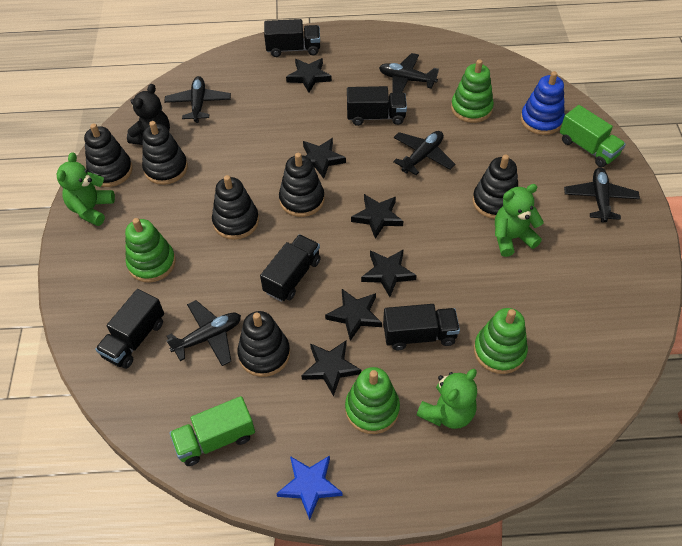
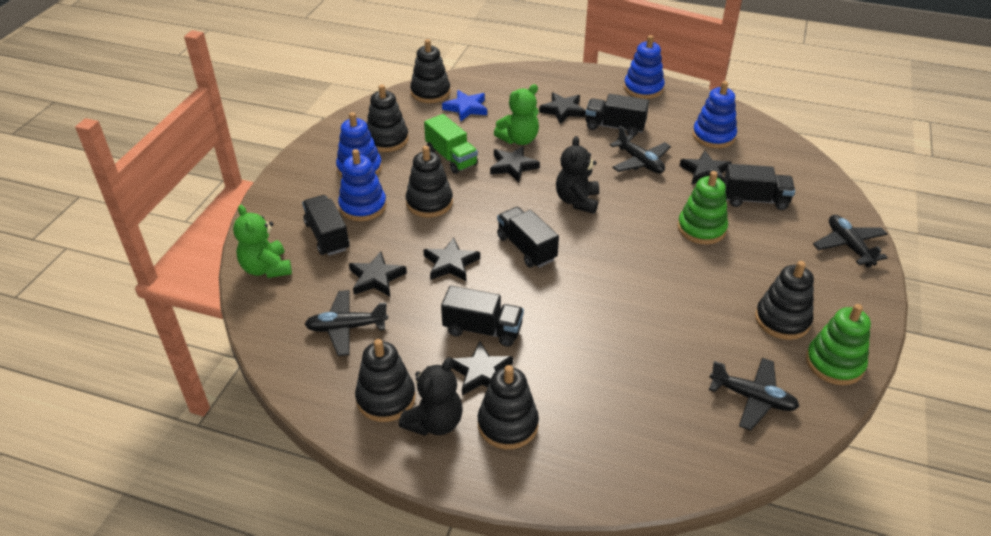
black plane: [164,76,231,123] [166,300,241,366] [379,53,439,93] [393,131,455,175] [564,168,640,222] = 5 -> [305,290,388,356] [610,126,671,173] [709,358,800,431] [813,215,888,268] = 4
black teddy bear: [127,84,170,145] = 1 -> [399,357,463,436] [556,136,599,214] = 2
blue stacking toy: [521,71,565,135] = 1 -> [336,112,382,177] [338,149,387,221] [624,35,665,99] [693,81,737,148] = 4
green stacking toy: [125,218,176,283] [345,367,400,434] [451,59,494,123] [474,308,528,374] = 4 -> [678,171,728,244] [806,304,871,385] = 2
green teddy bear: [57,152,115,226] [417,369,477,429] [495,184,544,257] = 3 -> [233,205,292,278] [494,84,539,145] = 2
green truck: [169,396,255,466] [560,105,626,167] = 2 -> [424,114,478,174] = 1

